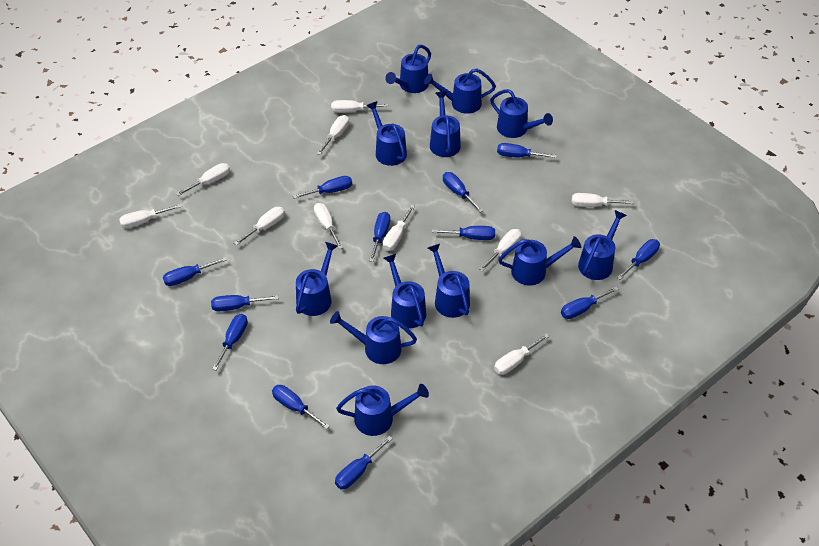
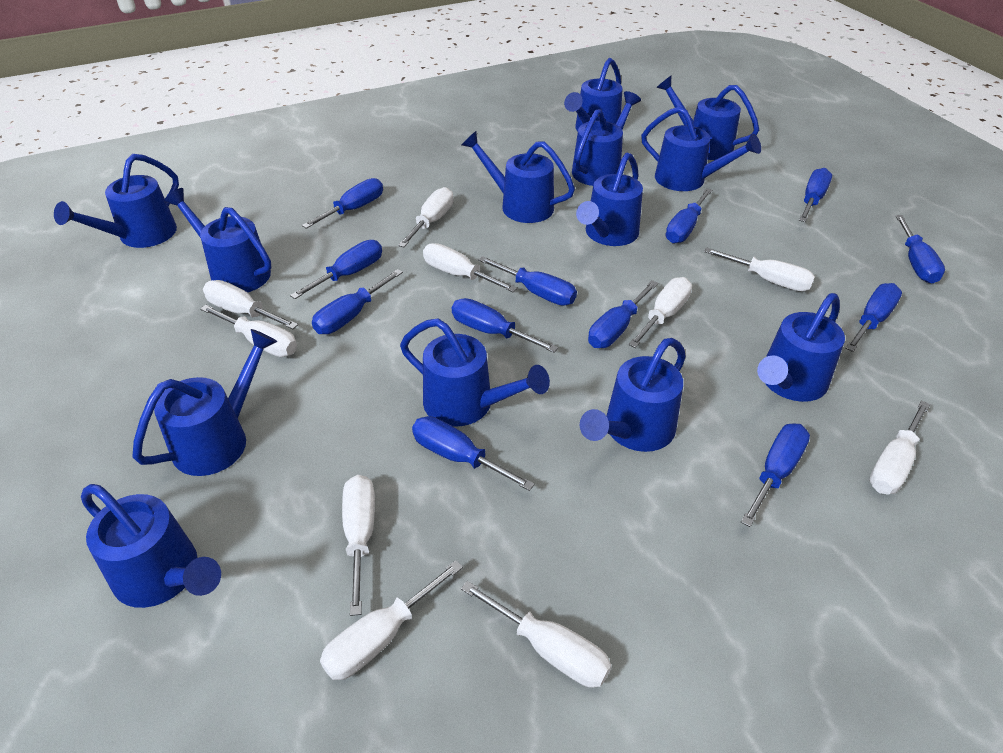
blue watering can: [296,242,338,316] [330,311,417,364] [336,384,429,436] [366,101,407,166] [384,254,426,329] [385,45,431,93] [424,68,496,114] [428,244,470,318] [430,91,461,157] [490,89,553,138] [498,236,581,285] [578,210,627,280] = 12 -> [54,154,179,248] [81,484,221,608] [132,329,277,476] [164,188,272,292] [400,318,550,426] [462,131,575,223] [564,58,623,131] [572,91,641,186] [576,153,643,246] [580,338,686,452] [641,106,761,191] [656,76,759,160] [757,293,845,402] = 13

